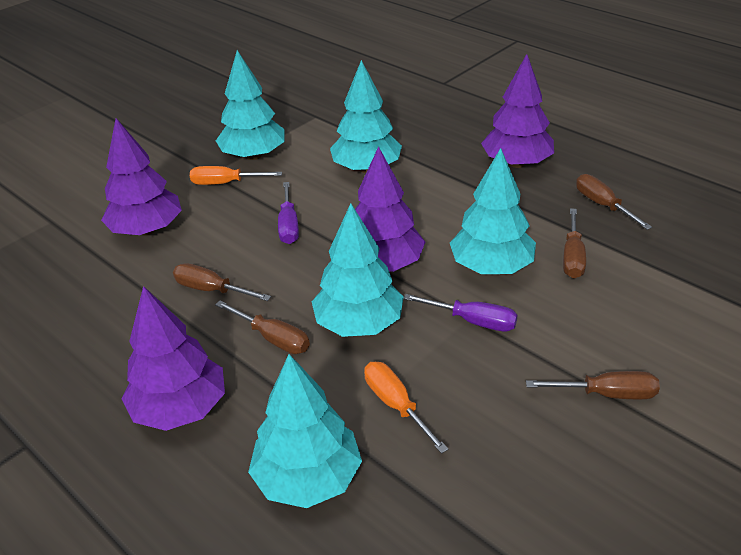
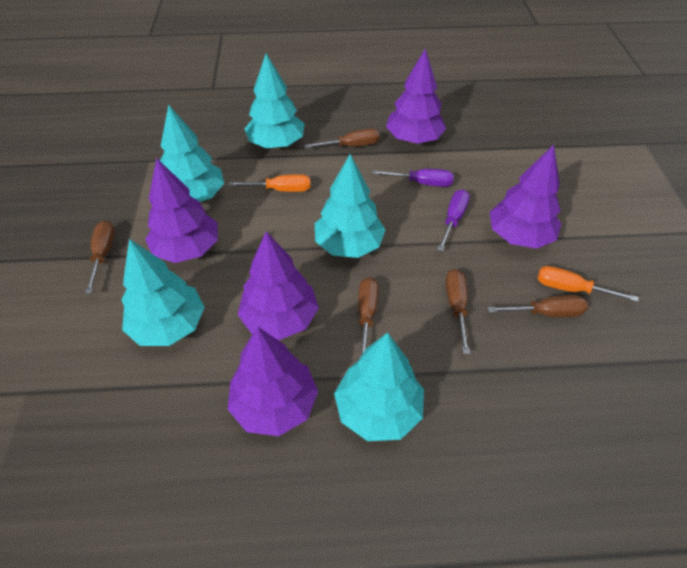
purple tree: [101,118,182,235] [121,286,225,431] [355,146,425,272] [481,54,554,168] = 4 -> [145,158,218,263] [228,326,318,436] [238,231,319,340] [386,48,446,144] [490,145,561,249] = 5

